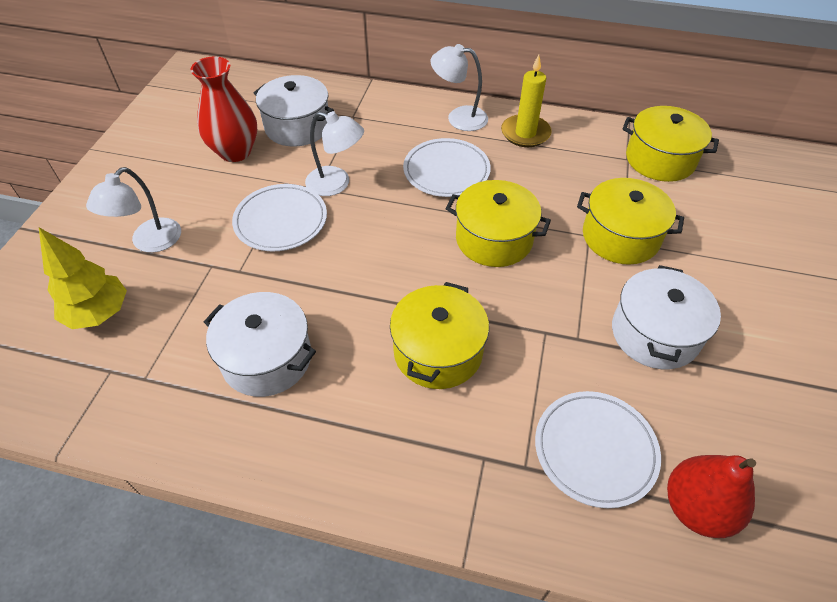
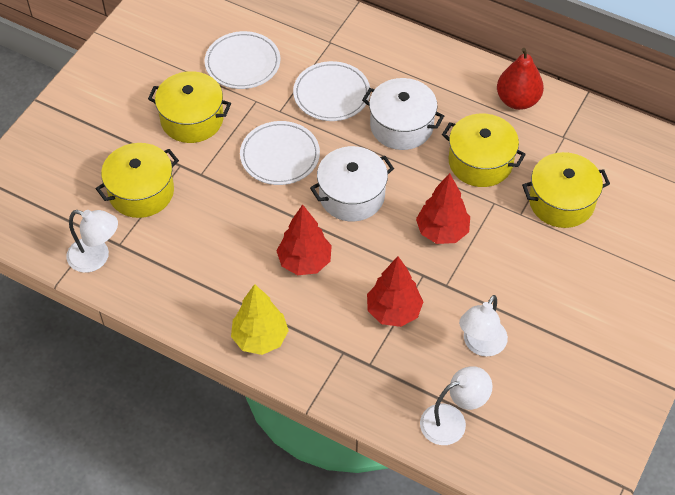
red tree: none = 0 -> [276,204,332,275] [367,256,424,327] [416,173,470,244] = 3
red vase: [191,56,257,162] = 1 -> none = 0
white pot: [204,292,316,397] [254,75,334,147] [612,265,721,369] = 3 -> [310,146,394,221] [362,78,444,150] = 2
yellow candle: [501,55,552,147] = 1 -> none = 0

